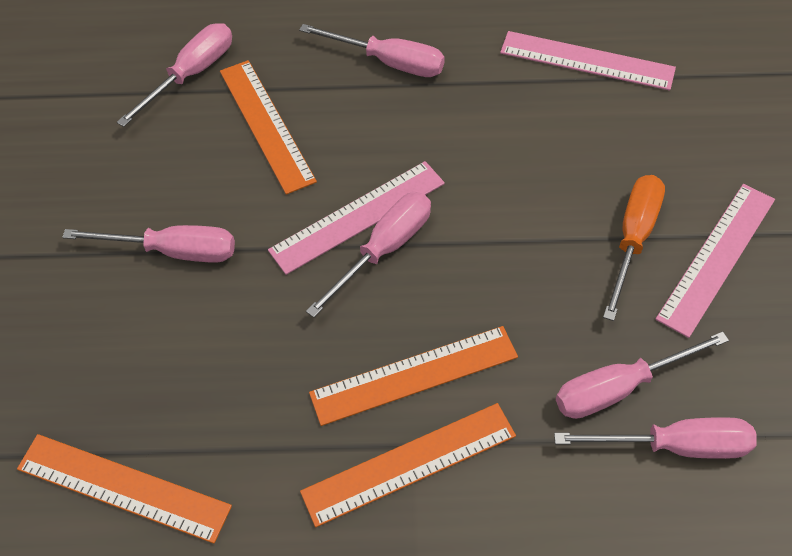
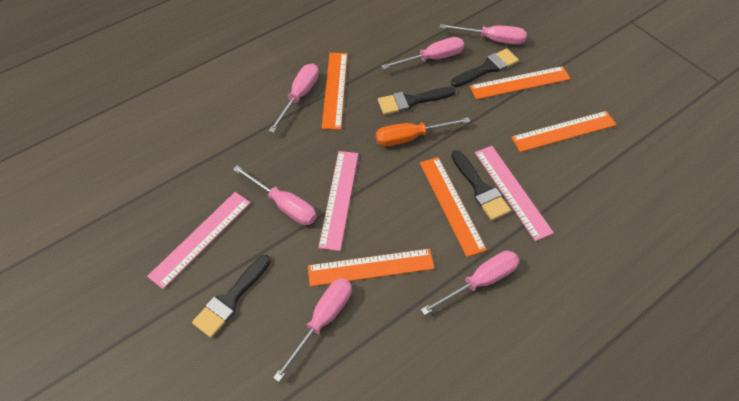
black brush: none = 0 -> [192,255,271,338] [378,87,456,115] [451,48,519,87] [451,150,511,221] = 4
orange ruler: [17,434,232,544] [220,60,317,195] [300,403,516,527] [309,326,518,426] = 4 -> [308,249,435,287] [322,53,347,130] [420,157,487,257] [470,66,571,99] [511,111,616,152] = 5

